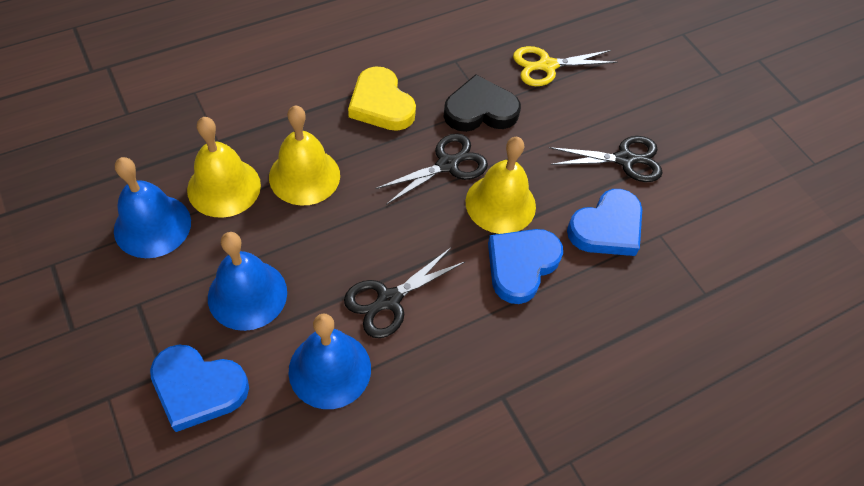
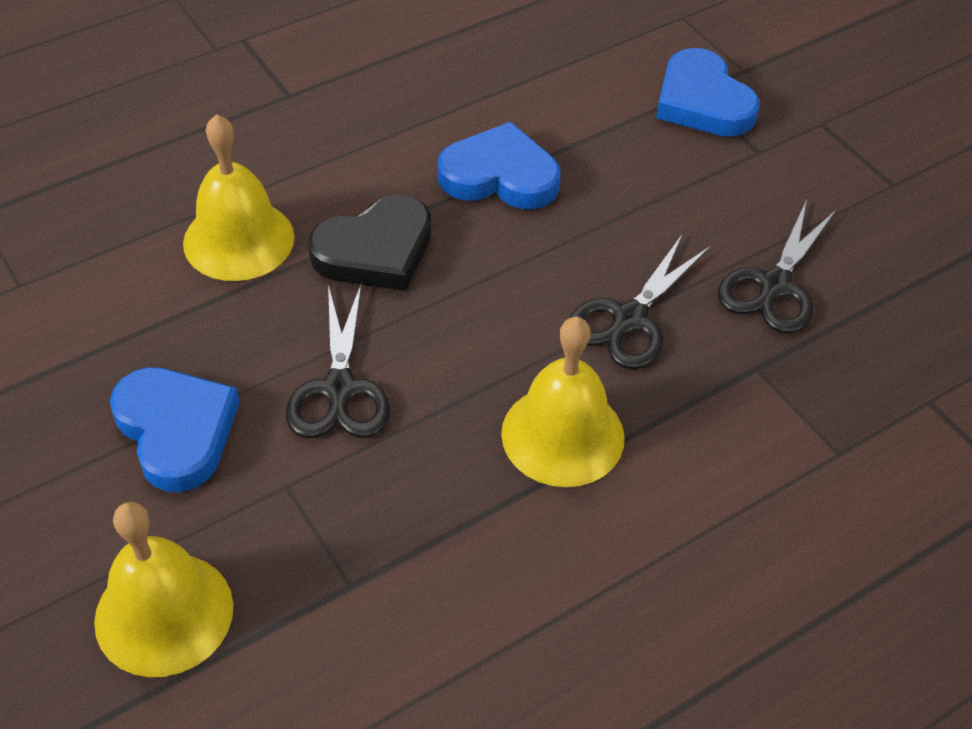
blue bell: [114,157,191,258] [208,232,287,331] [289,314,371,409] = 3 -> none = 0
yellow heart: [348,66,416,131] = 1 -> none = 0
yellow scissors: [513,46,617,86] = 1 -> none = 0

